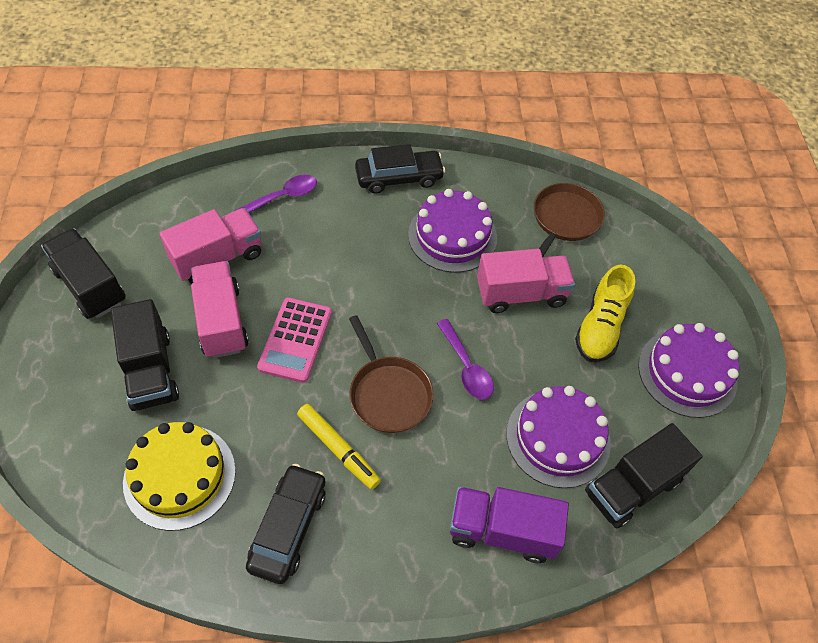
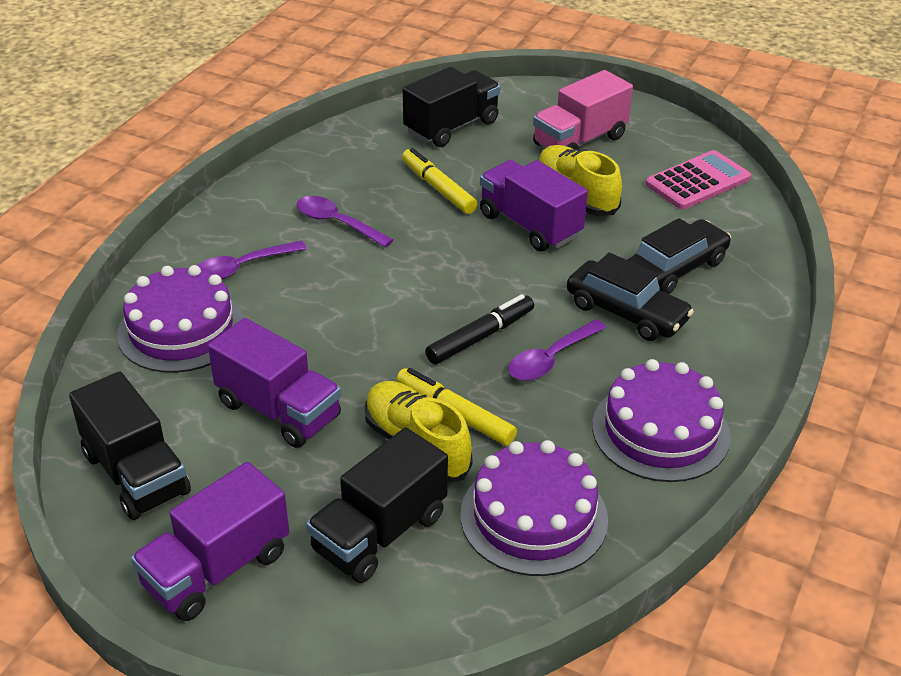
black marker: none = 0 -> [425,294,534,364] = 1
brown pan: [349,315,434,433] [534,183,605,257] = 2 -> none = 0
pink truck: [159,208,262,284] [191,261,249,358] [477,249,575,313] = 3 -> [533,70,633,149] = 1
purple spoon: [234,175,317,213] [437,319,494,400] = 2 -> [197,240,307,280] [297,196,393,247] [508,319,607,381] = 3
purple truck: [450,487,569,563] = 1 -> [131,462,289,621] [208,318,341,448] [480,160,588,252] = 3
yellow cake: [123,422,236,531] = 1 -> none = 0
yellow marker: [297,404,381,489] = 1 -> [396,368,517,446] [402,148,478,214] = 2
yellow shoe: [575,264,635,362] = 1 -> [365,381,472,482] [539,145,622,216] = 2

